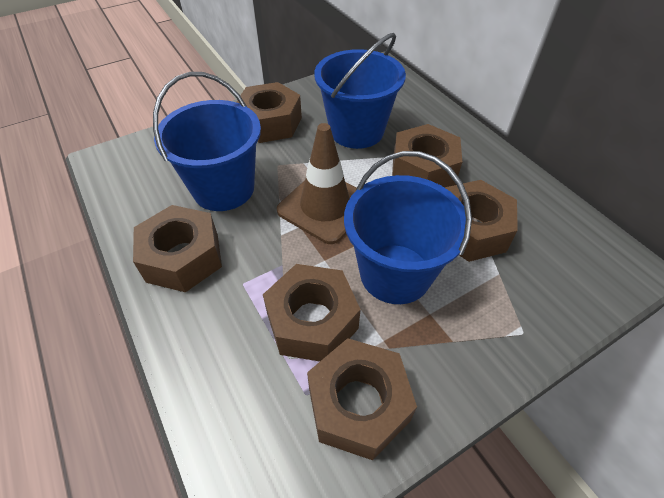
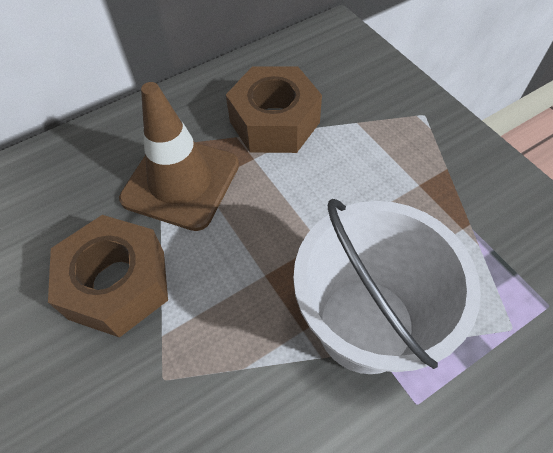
blue bucket: [153,72,261,211] [314,33,406,149] [344,151,472,304] = 3 -> none = 0
brown nut: [133,205,222,292] [236,82,302,143] [263,264,361,361] [307,338,417,460] [392,124,462,188] [445,180,518,262] = 6 -> [48,215,168,338] [226,66,322,153] = 2
white bucket: none = 0 -> [293,199,481,374] = 1

